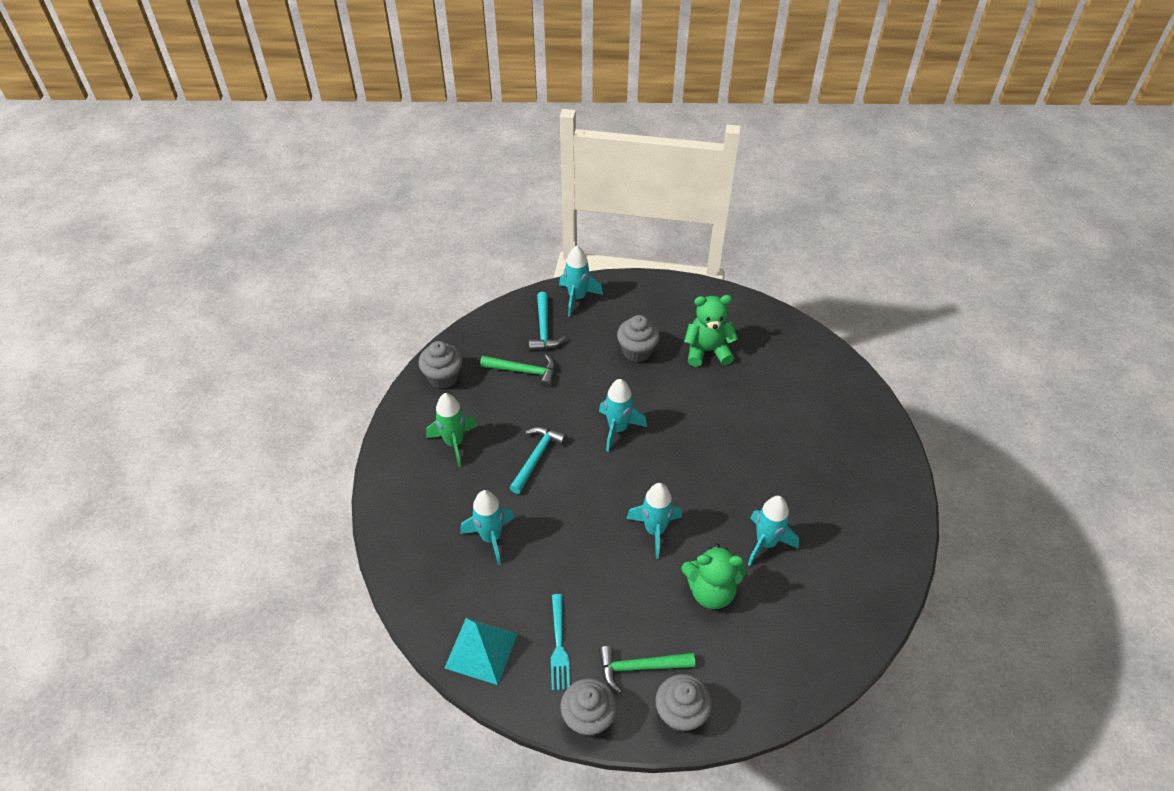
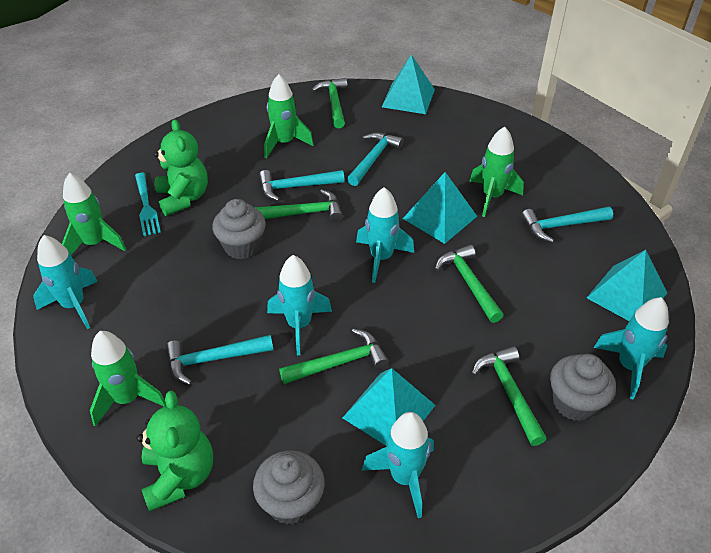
green hammer: [480,354,555,388] [599,646,695,693] = 2 -> [254,189,343,222] [279,329,389,384] [312,78,347,128] [435,245,504,323] [471,346,547,446] = 5
green rocket: [426,393,477,467] = 1 -> [62,173,126,255] [90,331,166,427] [264,74,314,158] [469,127,524,217] = 4
grey cupcake: [419,341,463,389] [561,679,617,737] [617,315,660,362] [655,674,712,732] = 4 -> [212,199,266,260] [253,450,325,525] [550,354,616,421] = 3
turquoise hammer: [509,427,567,494] [529,292,565,351] = 2 -> [166,335,273,385] [259,170,345,201] [347,132,403,186] [521,207,613,243] = 4
turquoise pyramid: [445,618,518,685] = 1 -> [343,368,435,446] [382,54,435,114] [403,172,477,244] [587,250,667,321] = 4

